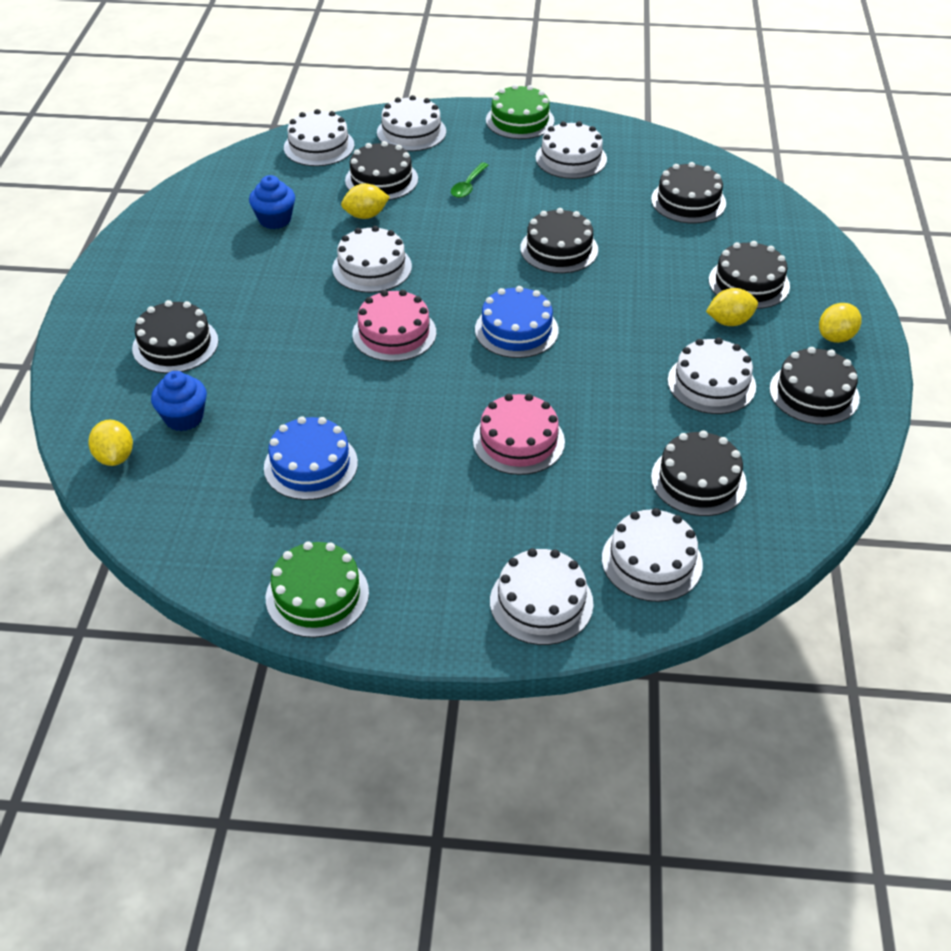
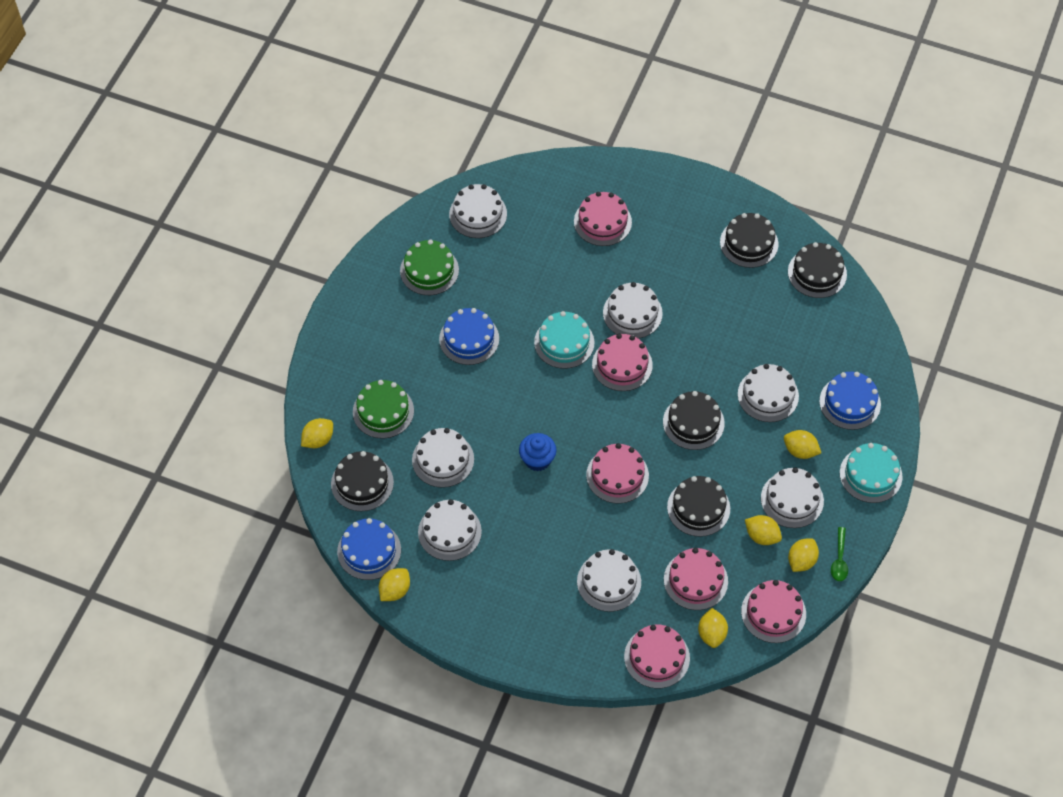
black cake: [132,300,218,374] [345,141,418,200] [520,208,598,273] [651,162,726,223] [651,430,747,516] [709,241,790,309] [769,347,860,425] = 7 -> [331,451,394,511] [663,391,724,450] [667,476,730,537] [720,213,778,268] [788,242,847,298] = 5
blue cake: [264,416,358,500] [475,286,559,358] = 2 -> [337,518,401,580] [439,308,499,365] [819,371,881,430] = 3
blue cupcake: [151,371,207,431] [249,175,295,229] = 2 -> [519,433,557,471] = 1
pink cake: [352,290,436,362] [473,394,565,475] = 2 -> [574,192,632,246] [586,443,649,504] [592,334,653,391] [624,625,690,688] [664,548,728,610] [741,580,806,643] = 6
turquoise cake: none = 0 -> [534,311,594,369] [840,443,903,503] = 2
yellow lemon: [88,420,133,466] [341,183,390,219] [706,288,758,326] [819,303,862,343] = 4 -> [301,418,333,448] [379,568,410,601] [698,608,728,648] [745,515,782,545] [784,430,821,459] [788,538,819,572] = 6

